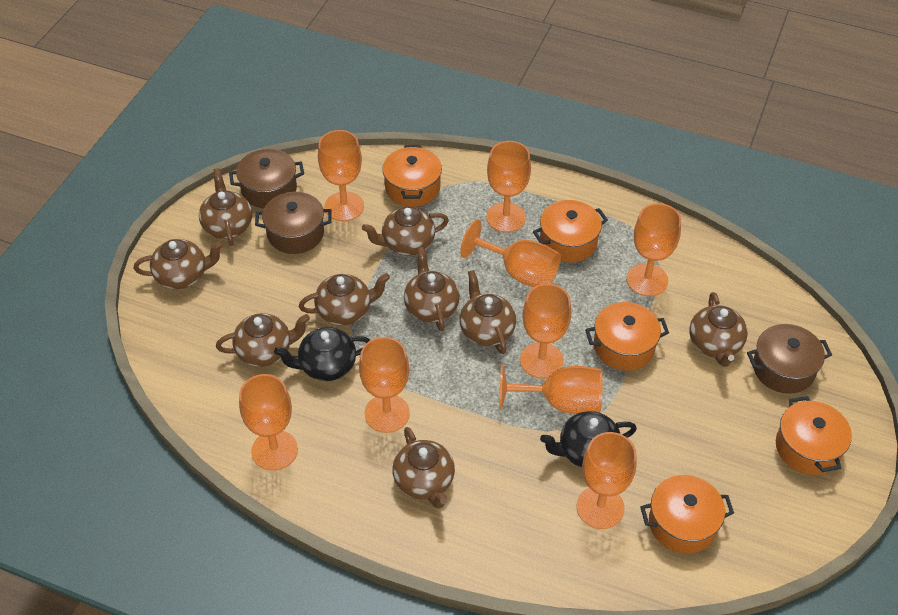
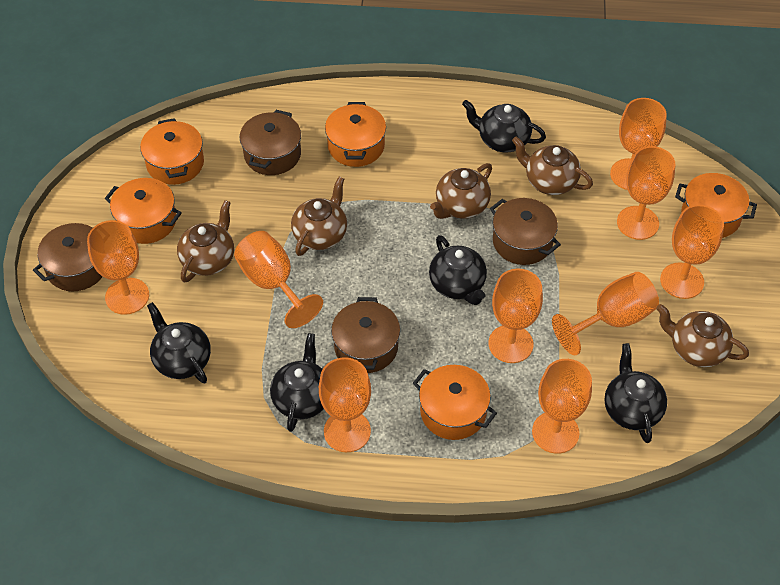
black teapot: [274,327,370,381] [540,411,637,468] = 2 -> [147,302,211,383] [270,333,324,432] [429,235,487,305] [462,100,546,152] [604,343,667,443] = 5
brown pot: [229,149,304,208] [255,192,332,254] [747,324,832,394] = 3 -> [33,223,103,292] [240,110,301,175] [331,297,400,373] [490,198,561,265] = 4
brown teapot: [134,239,224,289] [199,168,252,246] [216,313,310,367] [299,273,390,325] [362,206,449,255] [392,427,455,508] [404,247,460,331] [459,270,516,354] [689,292,748,367] = 9 -> [177,200,234,283] [291,177,347,256] [430,163,492,219] [512,136,593,195] [656,304,749,367] = 5

